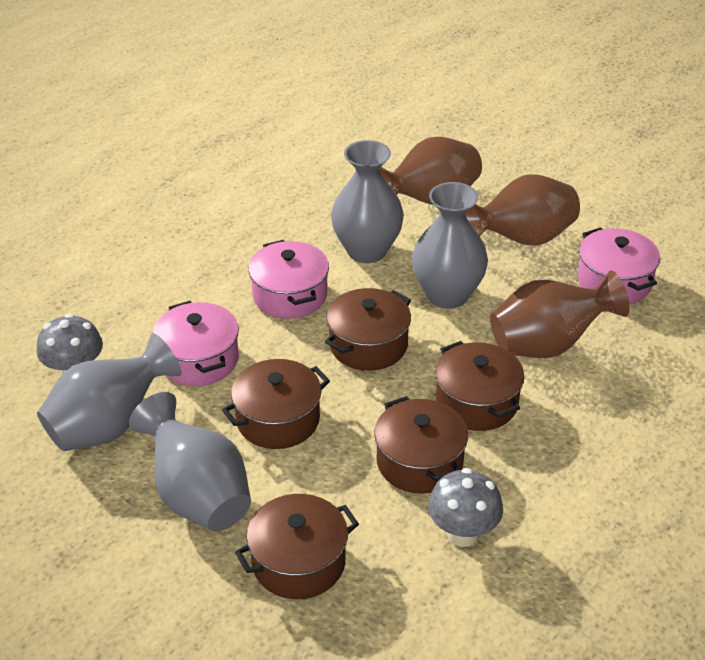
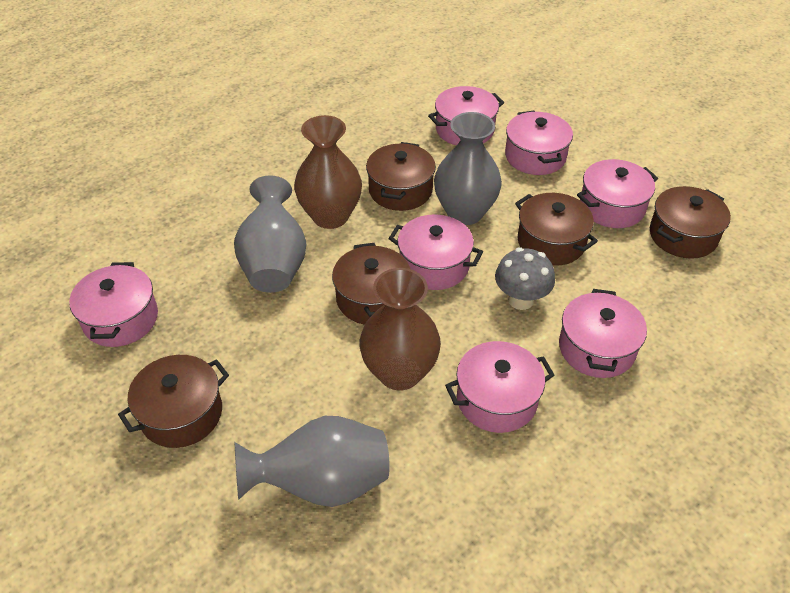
brown vase: [379,137,482,205] [465,174,580,246] [490,271,630,358] = 3 -> [294,115,362,229] [359,268,441,391] = 2
grey mushroom: [36,314,103,375] [428,468,503,547] = 2 -> [495,247,555,310] = 1
grey vase: [37,333,182,451] [129,392,251,531] [331,140,404,263] [412,182,488,309] = 4 -> [234,175,307,293] [235,416,390,507] [434,112,502,225] = 3
pink pot: [153,301,239,386] [248,240,329,319] [578,227,660,304] = 3 -> [69,262,158,347] [388,214,483,290] [428,86,504,146] [445,341,555,433] [505,111,573,175] [559,289,647,378] [577,159,658,228] = 7

